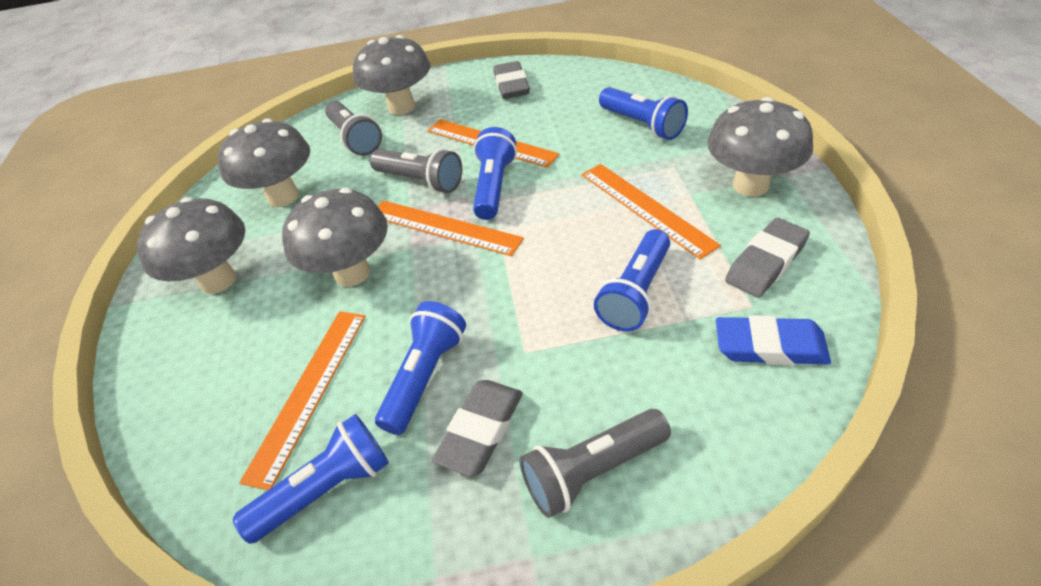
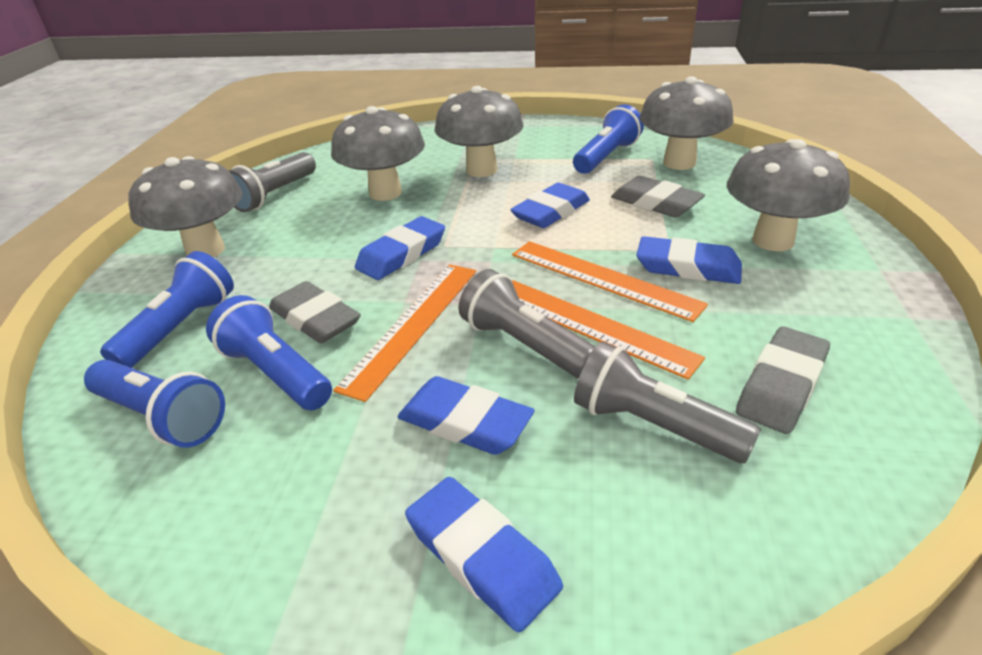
blue eraser: [716,315,831,365] = 1 -> [355,216,445,280] [397,376,535,455] [405,477,563,633] [510,183,590,228] [636,236,742,284] = 5
blue flashlight: [233,414,389,544] [375,301,466,435] [473,127,517,220] [594,229,670,332] [599,87,688,140] = 5 -> [84,360,225,447] [100,251,234,368] [206,295,332,410] [573,104,644,174] = 4
orange ruler: [239,311,366,490] [378,200,524,256] [427,119,559,168] [582,164,721,259] = 4 -> [333,264,476,402] [512,241,708,322] [512,280,705,380] = 3

